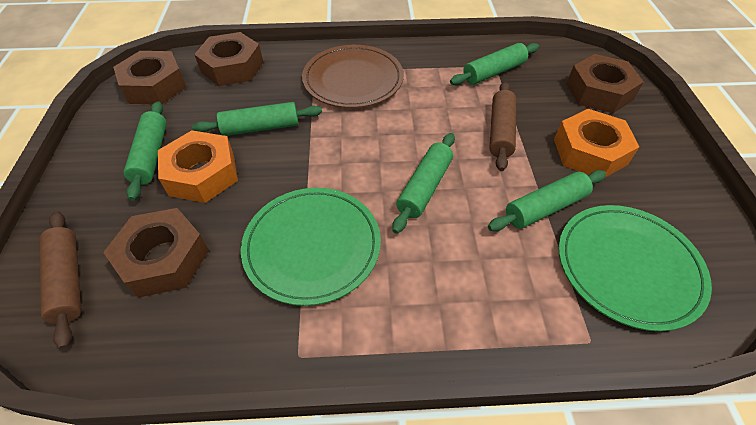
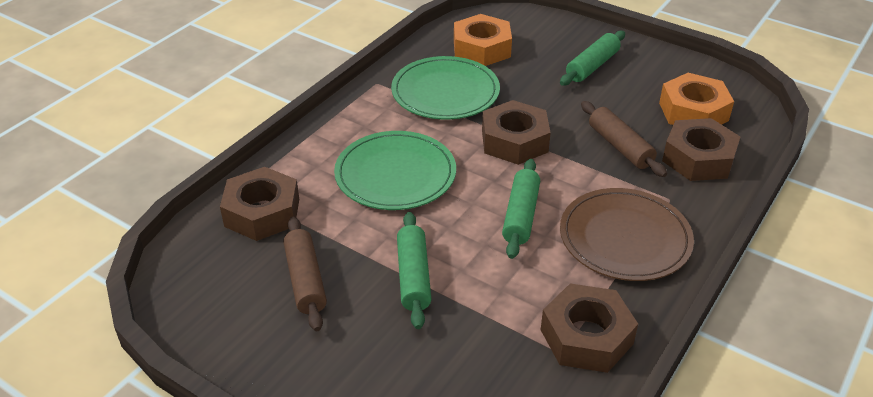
green rolling pin: [123,101,167,201] [192,102,322,136] [392,133,455,234] [450,43,539,85] [488,170,606,231] = 5 -> [397,212,431,329] [502,159,540,259] [560,31,625,86] = 3

